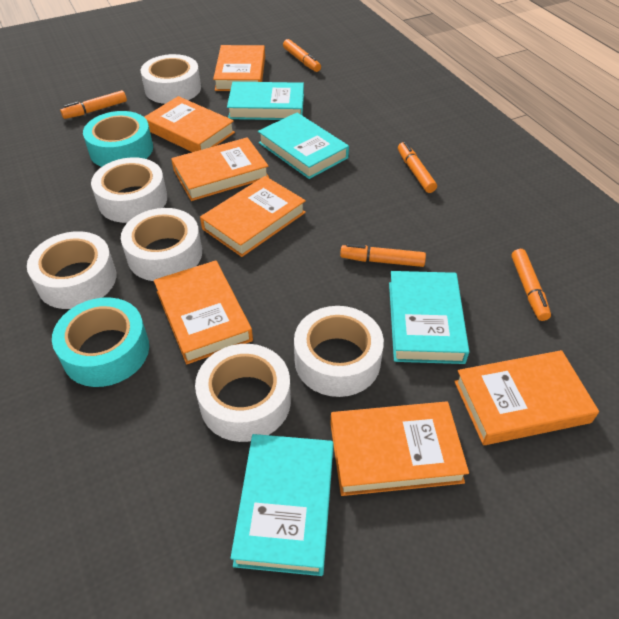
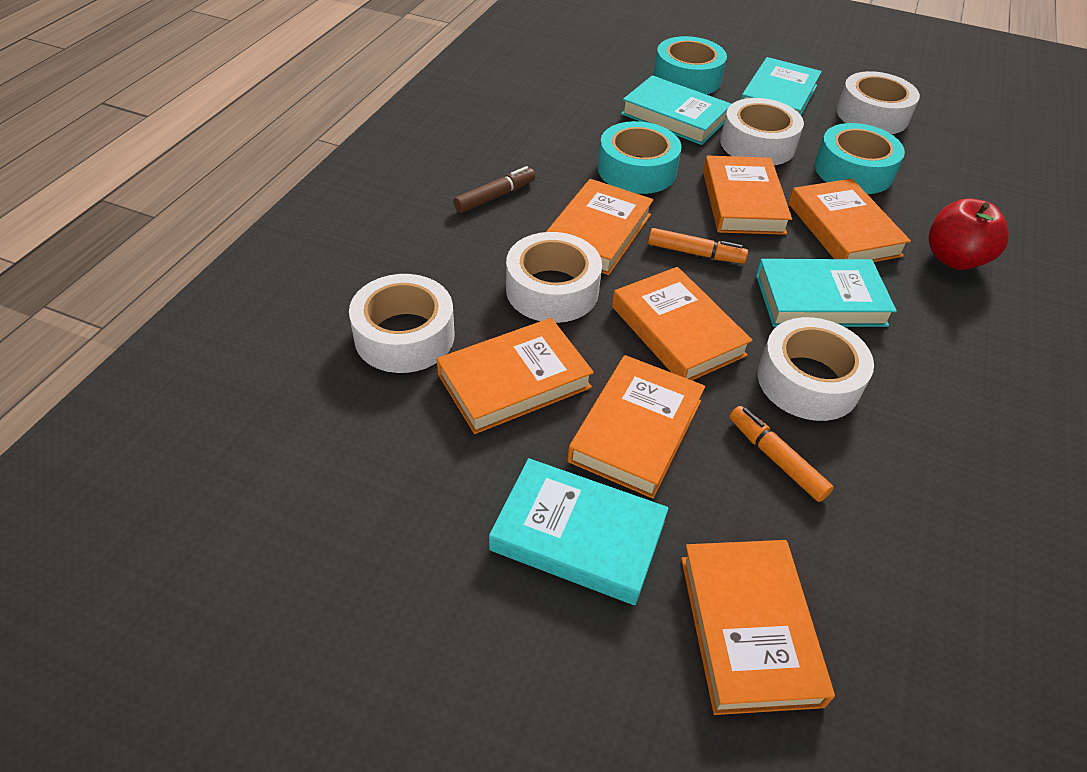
brown marker: none = 0 -> [453,166,535,213] = 1
orange marker: [60,90,127,119] [283,39,321,72] [340,244,426,267] [398,142,437,193] [511,249,551,321] = 5 -> [648,228,748,264] [729,406,834,502] = 2
red apple: none = 0 -> [928,198,1009,270] = 1
turquoise tape: [52,297,149,387] [83,111,153,167] = 2 -> [598,121,681,194] [654,36,727,95] [815,123,905,194] = 3
white tape: [27,231,116,309] [91,157,167,223] [121,208,202,281] [140,54,201,104] [195,344,291,442] [294,306,384,397] = 6 -> [349,274,454,373] [506,232,602,323] [720,98,804,165] [758,317,874,421] [836,71,920,134] = 5

